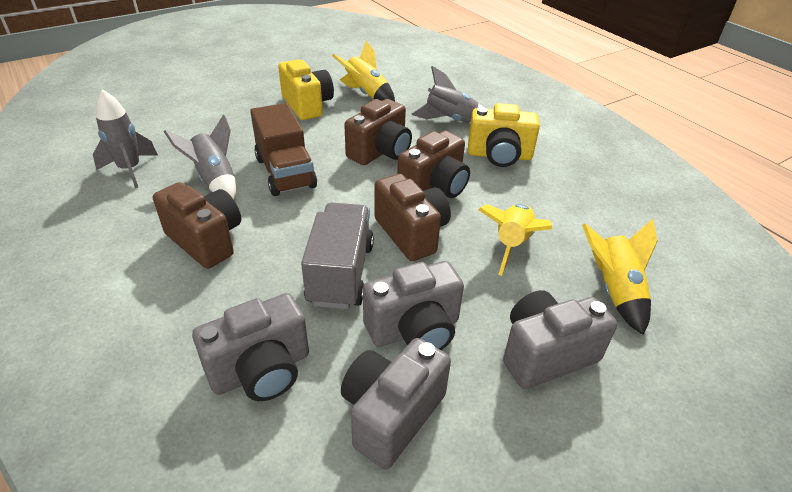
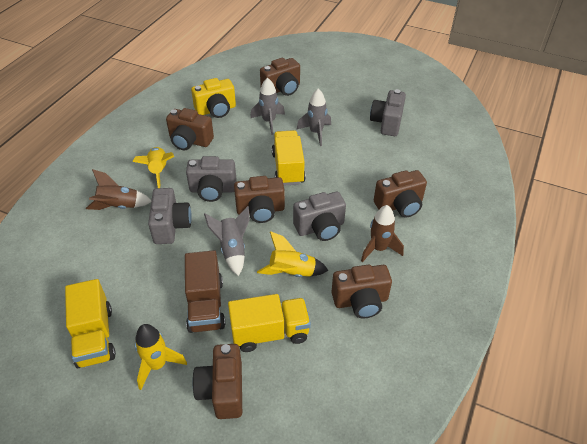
brown camera: [153,182,241,269] [344,99,412,165] [375,174,451,261] [397,131,470,198] = 4 -> [166,108,214,150] [192,344,242,419] [234,176,285,223] [260,58,300,96] [331,264,392,319] [374,170,427,218] = 6
brown rocket: none = 0 -> [86,169,151,210] [361,205,404,262] = 2
grey truck: [301,203,374,309] = 1 -> none = 0
yellow camera: [278,60,334,120] [468,103,540,167] = 2 -> [191,78,236,118] = 1
yellow truck: none = 0 -> [65,279,116,368] [228,294,311,352] [272,130,306,186] = 3

